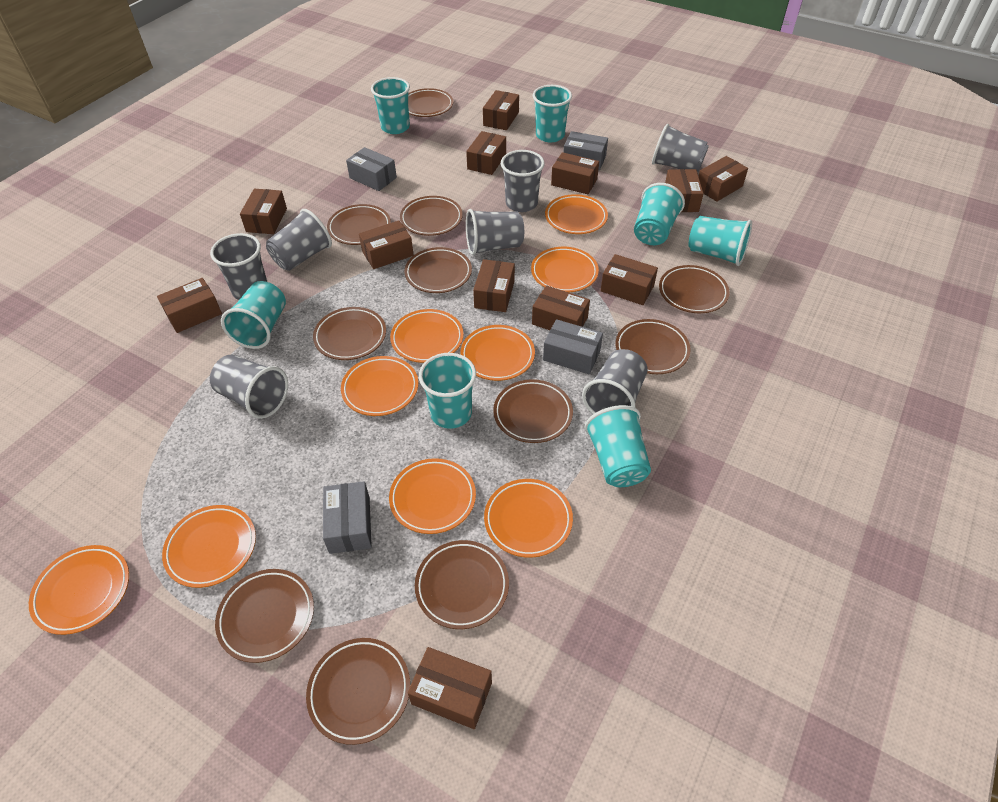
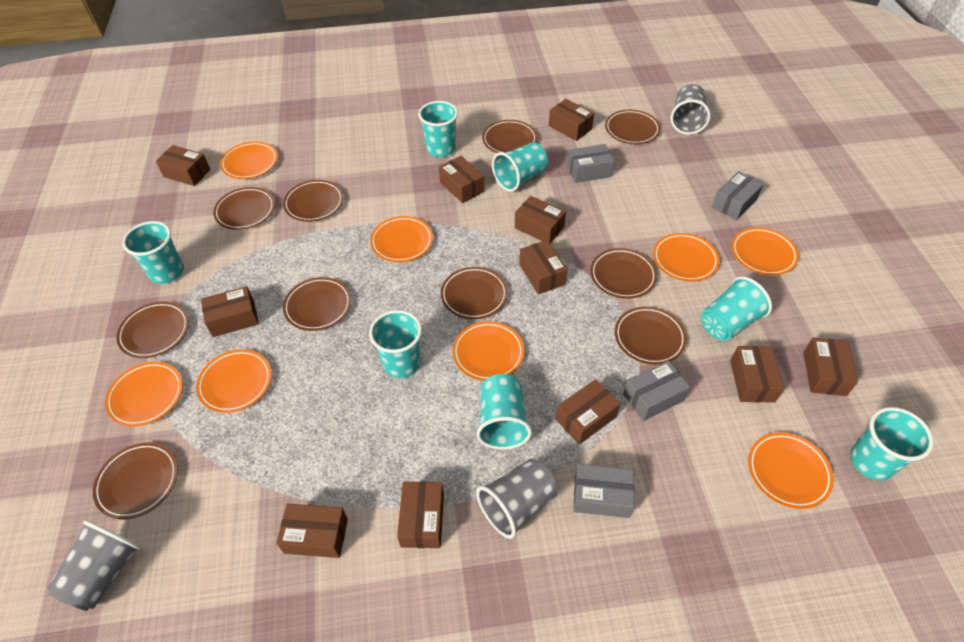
brown box: [157,278,222,333] [240,189,287,234] [359,220,414,269] [408,647,492,729] [466,131,506,175] [473,259,515,312] [483,90,519,130] [532,285,590,330] [551,152,599,194] [601,254,658,305] [665,169,704,212] [698,156,748,202] = 12 -> [156,145,210,186] [201,286,259,337] [276,504,348,558] [397,481,444,548] [439,156,484,203] [515,196,566,243] [519,240,568,294] [549,99,594,141] [556,379,621,445] [730,346,784,403] [803,337,858,396] = 11
brown plate: [215,569,314,663] [306,638,410,745] [313,307,386,360] [327,204,391,245] [400,196,463,236] [404,247,472,293] [408,88,453,117] [415,540,509,629] [493,379,573,443] [616,319,691,374] [659,265,730,313] = 11 -> [93,442,178,520] [116,302,189,358] [213,187,275,230] [283,180,344,222] [283,277,351,331] [441,267,508,319] [482,120,537,153] [590,248,657,299] [605,110,660,144] [615,307,687,365] = 10
grey cup: [210,233,267,300] [210,355,288,419] [266,209,332,271] [466,209,524,255] [501,150,545,212] [582,349,648,414] [652,124,709,172] = 7 -> [46,520,141,611] [476,459,557,539] [671,84,710,135] = 3
orange plate: [29,545,129,635] [162,505,256,588] [341,356,418,416] [389,458,476,534] [390,309,463,363] [460,325,535,381] [484,479,573,558] [531,247,599,292] [545,194,608,234] = 9 -> [105,362,183,427] [196,349,272,413] [220,142,278,179] [370,216,433,262] [453,321,524,381] [653,233,719,282] [732,227,799,275] [748,432,834,509] = 8

